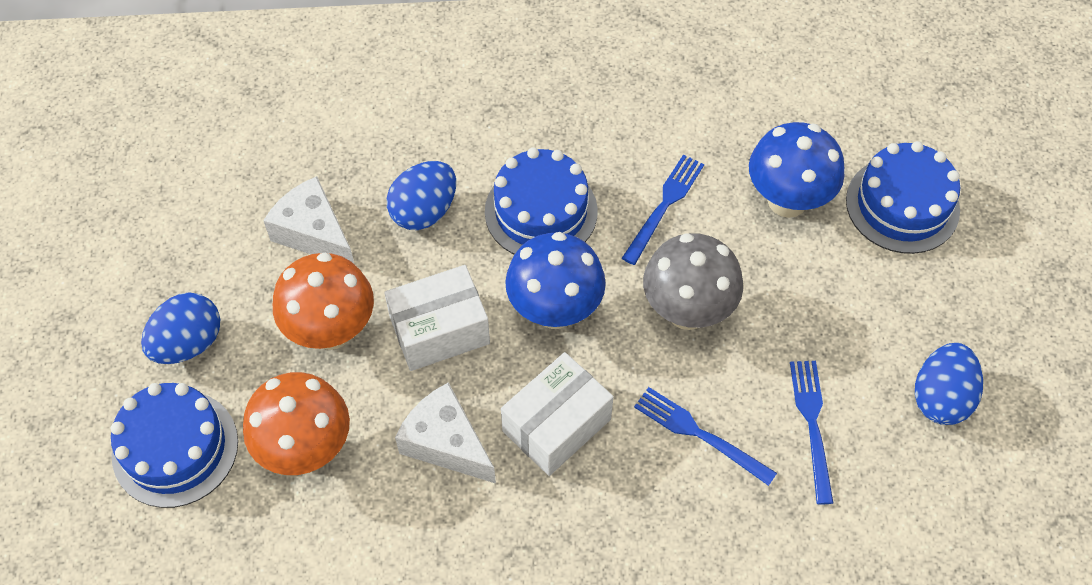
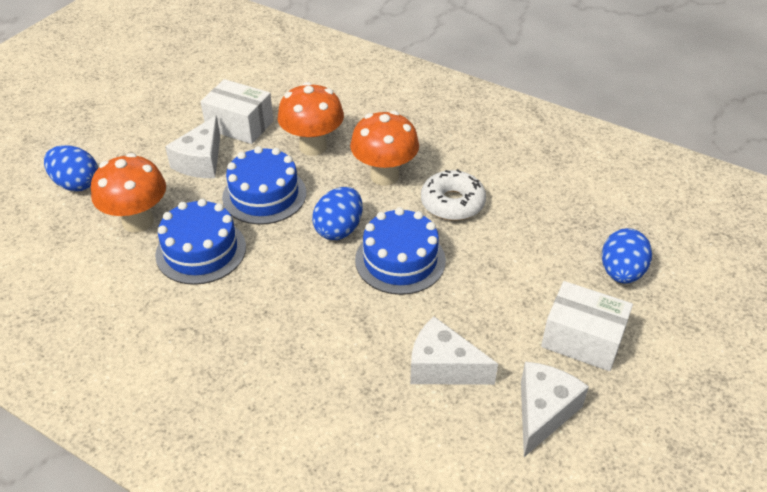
blue fork: [622,155,704,265] [634,387,777,486] [790,361,833,504] = 3 -> none = 0
blue mushroom: [505,232,606,329] [749,122,845,218] = 2 -> none = 0
grey mushroom: [643,233,743,330] = 1 -> none = 0
orange mushroom: [243,372,350,475] [273,253,374,350] = 2 -> [91,153,166,233] [278,82,344,156] [350,111,419,186] = 3
white cheese: [263,176,355,265] [395,382,496,484] = 2 -> [165,116,220,178] [410,316,498,385] [521,362,589,457] = 3
white donut: none = 0 -> [421,169,486,221] = 1

